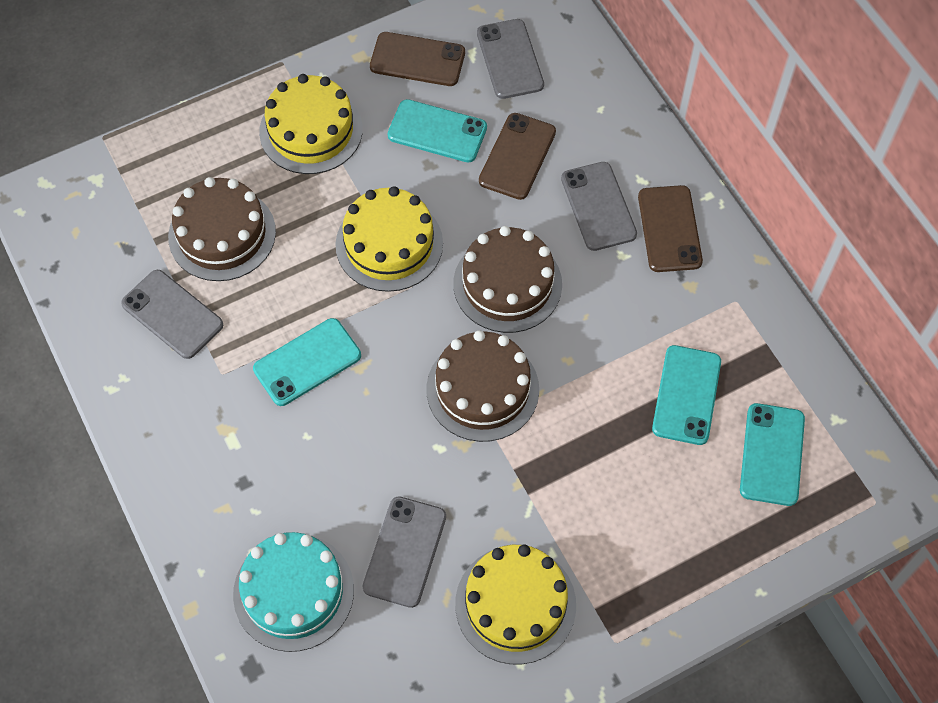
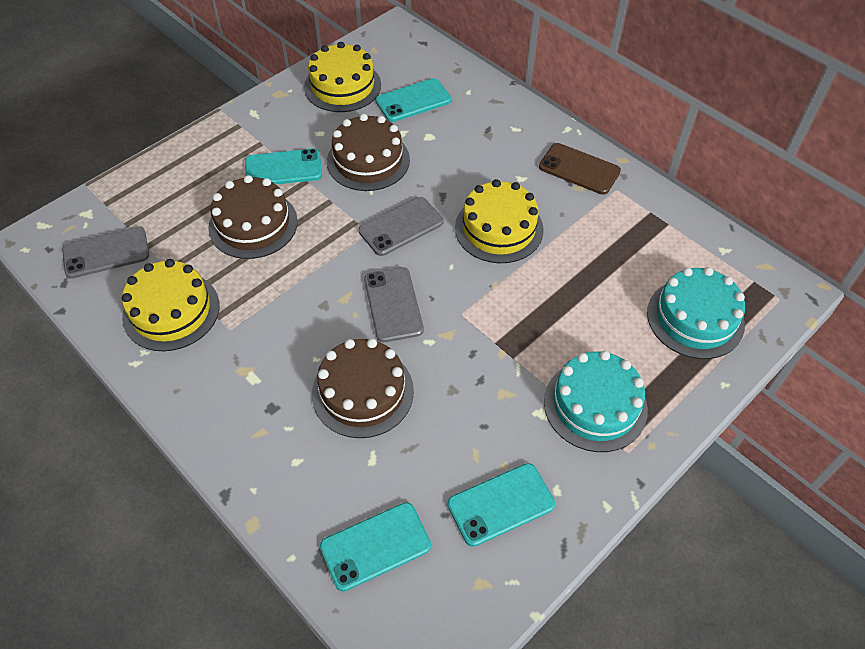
brown phone: [370,32,465,86] [479,113,556,200] [638,185,703,272] = 3 -> [539,143,621,195] = 1
grey phone: [121,270,223,359] [362,496,446,608] [477,19,544,99] [561,162,637,251] = 4 -> [62,226,149,279] [359,197,443,256] [364,267,424,342] = 3
turquoise cake: [233,532,354,652] = 1 -> [544,351,648,452] [647,267,745,359] = 2

